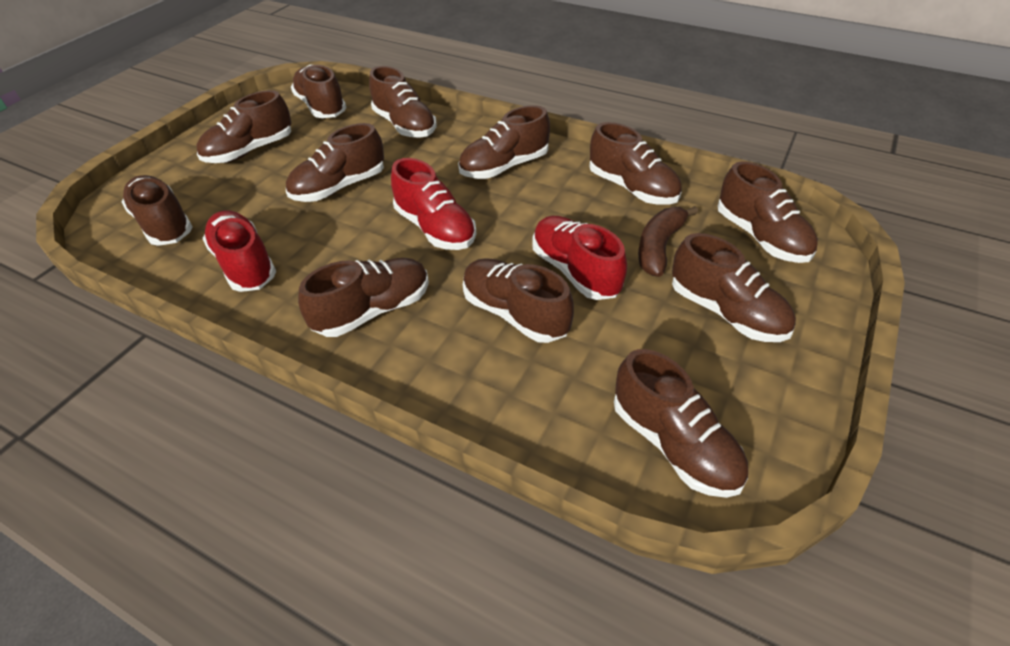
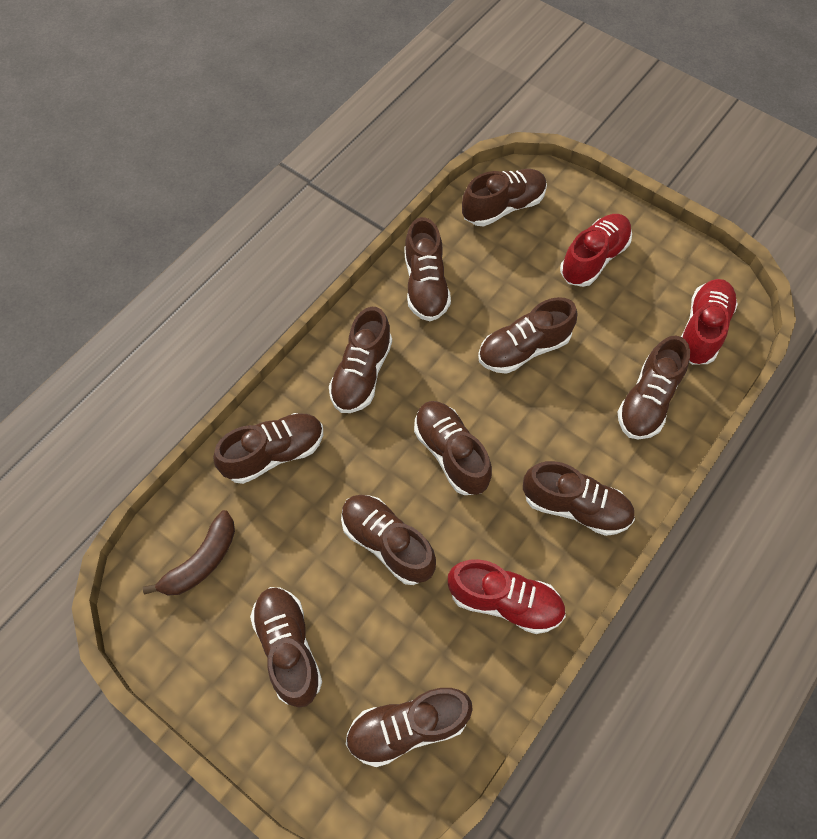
brown shoe: [122,175,192,246] [196,90,291,163] [286,123,384,202] [291,65,346,118] [298,258,429,337] [369,66,436,138] [458,105,550,179] [463,258,574,343] [589,122,682,205] [614,349,748,498] [672,233,796,342] [718,161,818,263] = 12 -> [213,413,323,484] [250,587,322,707] [329,307,392,413] [341,495,436,585] [346,688,473,767] [404,217,451,321] [414,401,492,495] [462,169,547,226] [478,297,577,374] [523,461,635,536] [618,335,690,440] = 11

